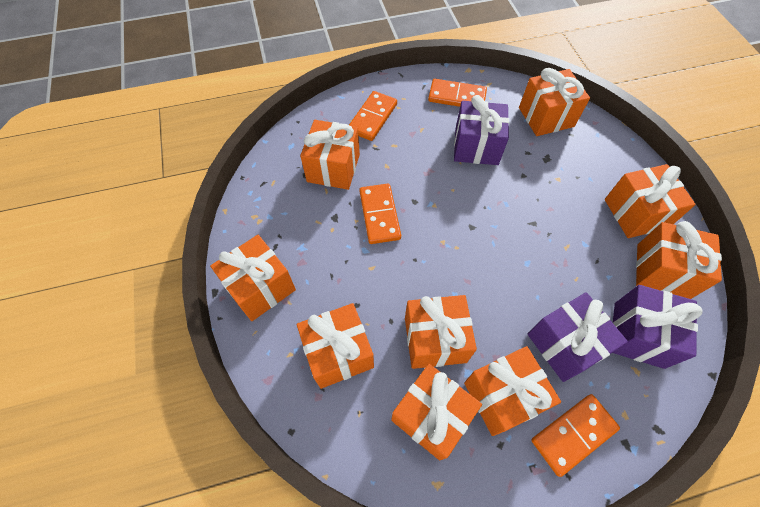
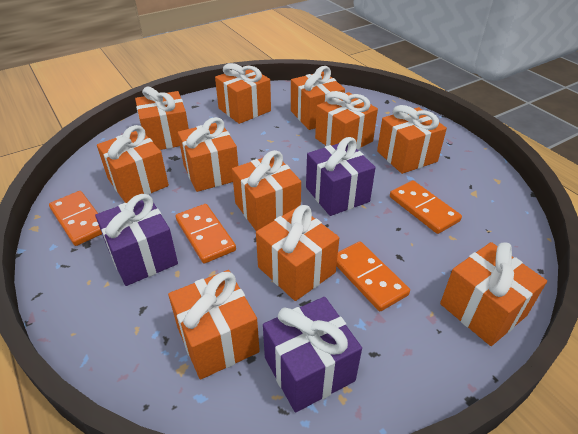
orange gift: [210,235,296,321] [297,303,374,389] [300,120,360,190] [391,364,482,460] [405,295,477,369] [464,346,561,436] [519,68,590,136] [605,164,696,238] [636,221,722,299] = 9 -> [97,125,169,203] [135,87,189,150] [168,270,260,380] [178,117,238,192] [215,63,271,124] [232,150,301,231] [256,205,339,301] [291,66,345,130] [315,91,378,150] [377,105,447,174] [440,242,547,346] = 11

